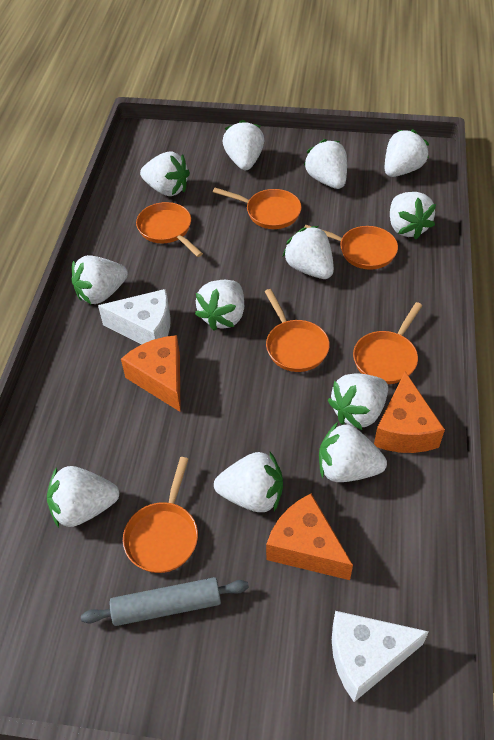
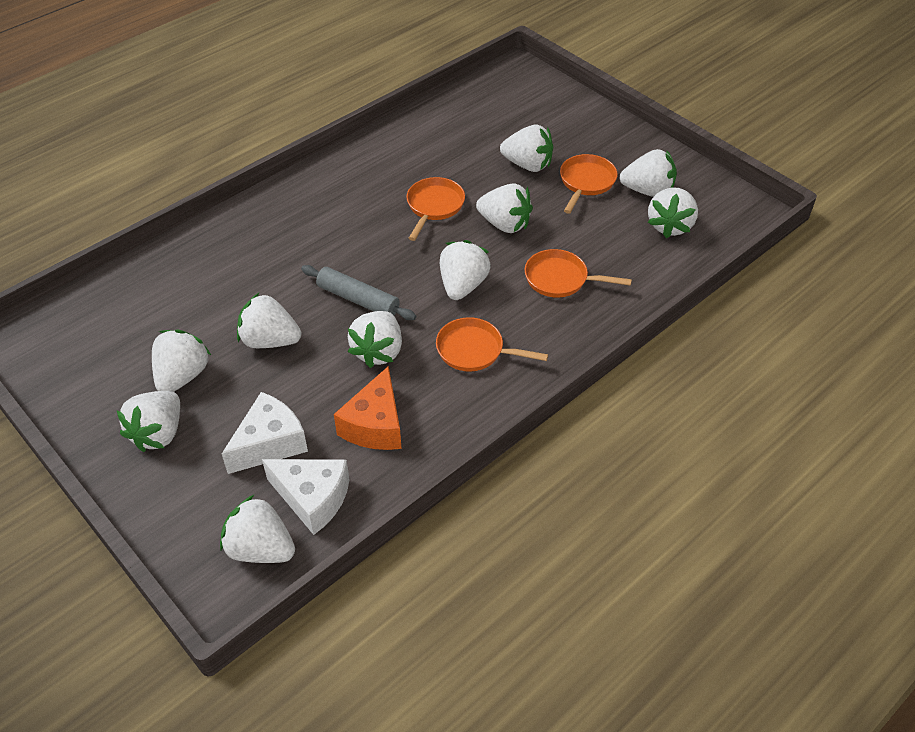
orange cheese: [121,335,181,412] [266,494,353,580] [374,372,445,453] = 3 -> [334,366,402,450] = 1
orange pan: [123,457,198,573] [136,202,203,257] [213,188,301,229] [265,289,330,372] [304,225,398,270] [353,302,422,384] = 6 -> [407,177,465,241] [436,317,548,372] [525,249,632,298] [560,154,618,214] = 4
white strawberry: [47,466,119,528] [71,255,128,304] [140,152,190,196] [195,280,244,331] [214,452,283,512] [223,120,264,170] [283,226,334,279] [304,139,347,189] [319,422,387,482] [328,374,388,430] [385,129,429,177] [390,192,436,239] = 12 -> [117,391,180,452] [152,329,211,392] [220,495,295,563] [237,293,301,348] [348,311,402,368] [440,240,491,300] [476,183,533,233] [500,124,553,172] [619,149,677,197] [648,187,698,238] = 10

